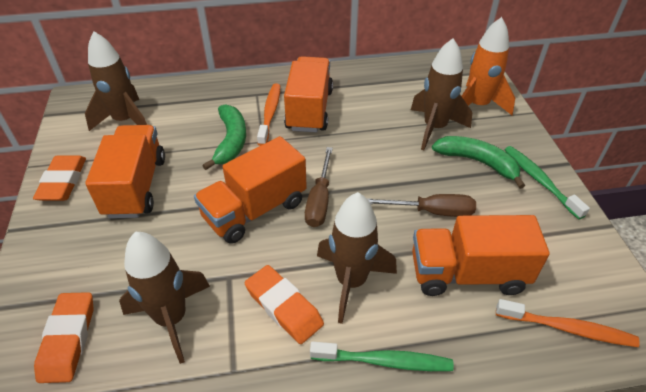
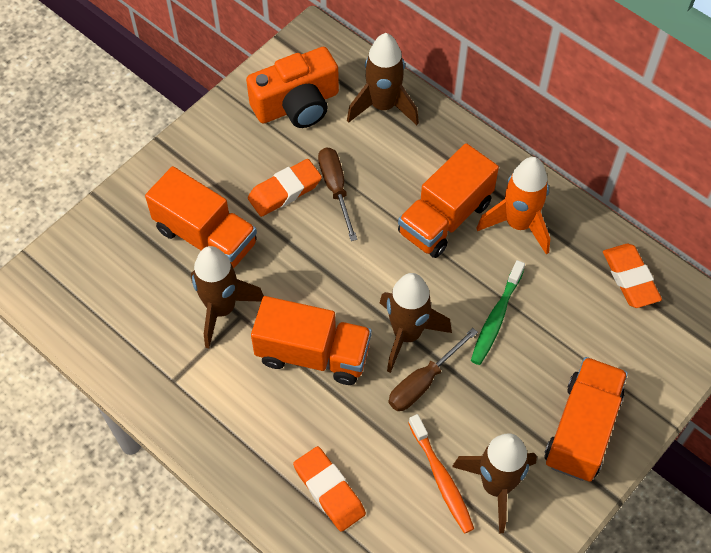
green banana: [202,104,246,170] [432,136,525,189] = 2 -> none = 0
green toothbrush: [310,341,454,371] [505,146,590,220] = 2 -> [471,260,525,365] = 1
orange camera: none = 0 -> [246,47,339,128] = 1
orange toothbrush: [257,84,280,146] [496,299,640,347] = 2 -> [408,414,474,533] = 1

